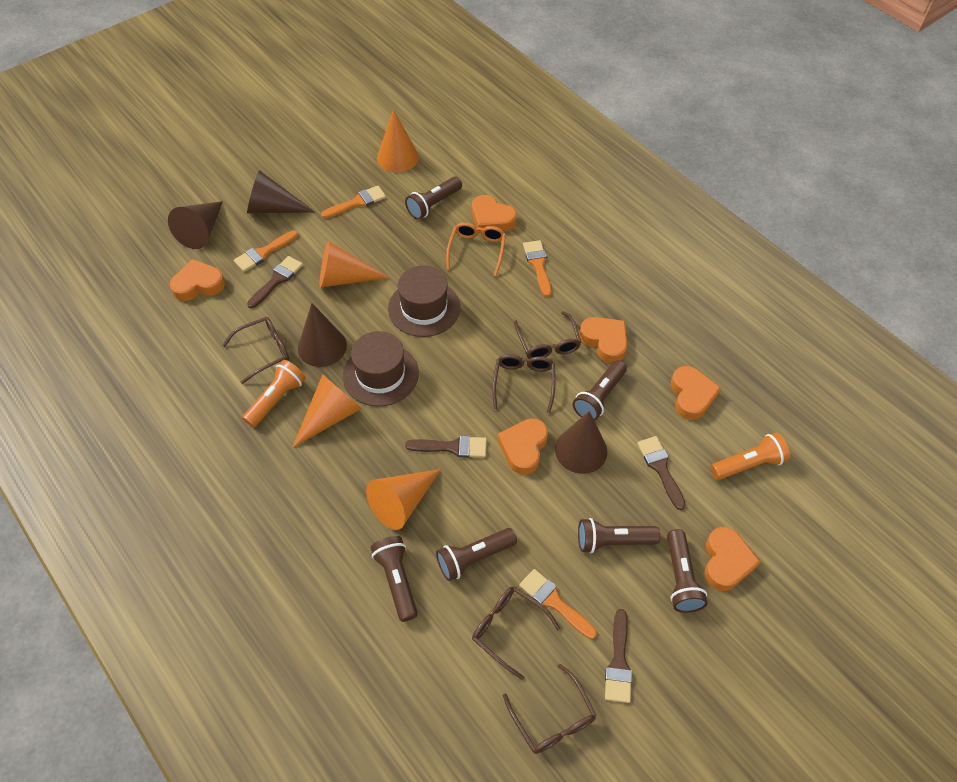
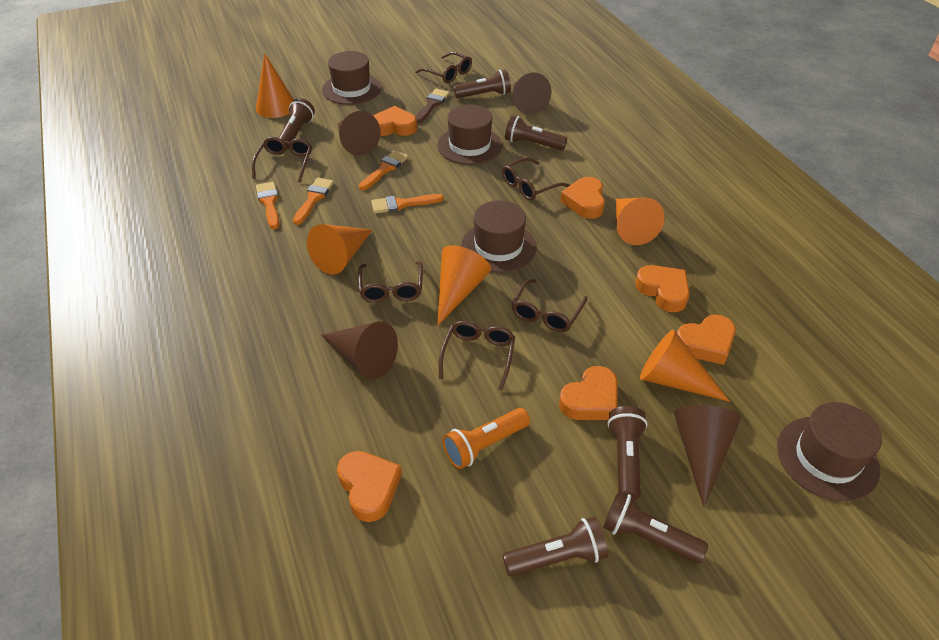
brown brush: [247,256,303,309] [405,436,487,458] [605,609,632,703] [637,436,686,510] = 4 -> [416,89,450,124] = 1
brown glasses: [222,317,289,384] [472,586,560,680] [492,354,555,413] [503,663,597,754] [514,311,581,359] = 5 -> [252,137,312,182] [358,261,423,303] [415,52,472,84] [439,321,515,390] [502,158,570,201] [512,279,587,332] = 6
brown hat: [343,331,419,407] [388,266,460,337] = 2 -> [322,51,382,105] [437,105,502,165] [461,200,537,273] [777,402,882,501] = 4
orange cone: [292,374,362,448] [319,241,390,288] [366,469,441,530] [377,109,419,172] = 4 -> [256,53,294,118] [307,224,372,275] [437,245,491,326] [616,198,665,245] [640,330,730,402] = 5
orange flashlight: [242,360,306,427] [711,432,790,480] = 2 -> [443,408,530,469] = 1
orange glasses: [446,223,506,276] = 1 -> none = 0

